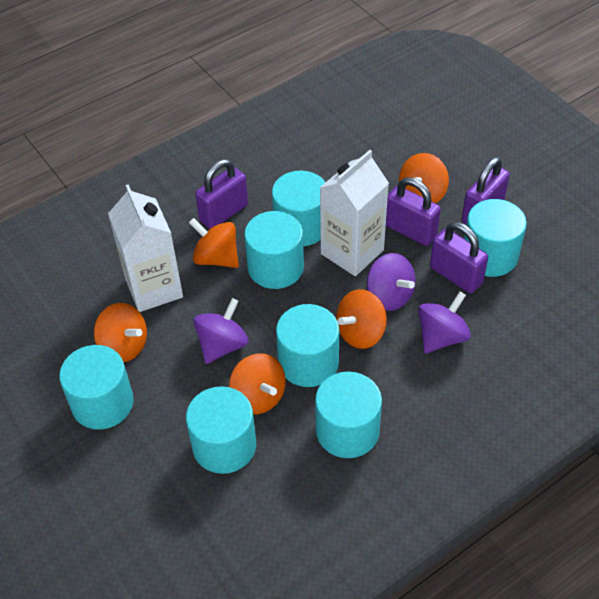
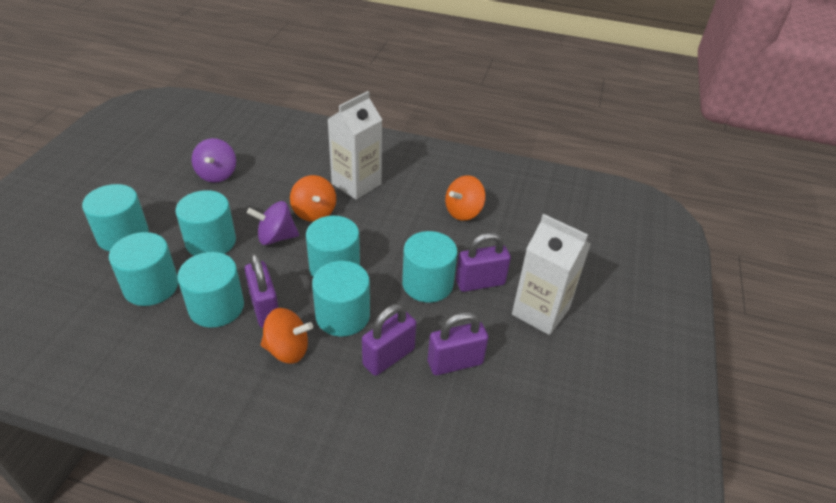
orange spinning top: [94,303,147,362] [189,218,239,268] [229,353,286,414] [336,289,387,349] [399,153,449,203] = 5 -> [261,308,313,364] [290,175,336,222] [445,175,486,221] = 3
purple spinning top: [193,298,249,364] [367,253,416,311] [418,292,471,353] = 3 -> [192,138,236,183] [247,201,299,245] = 2

